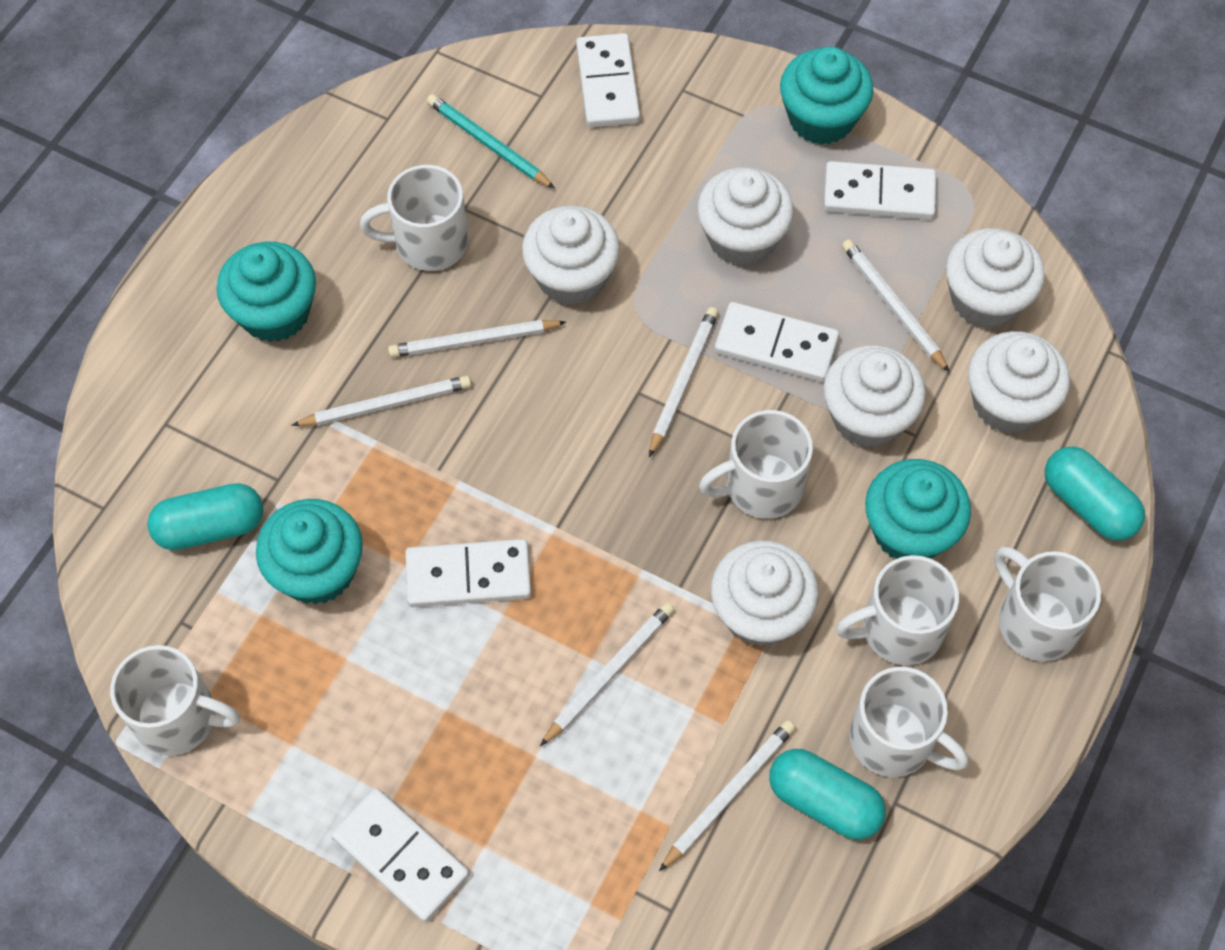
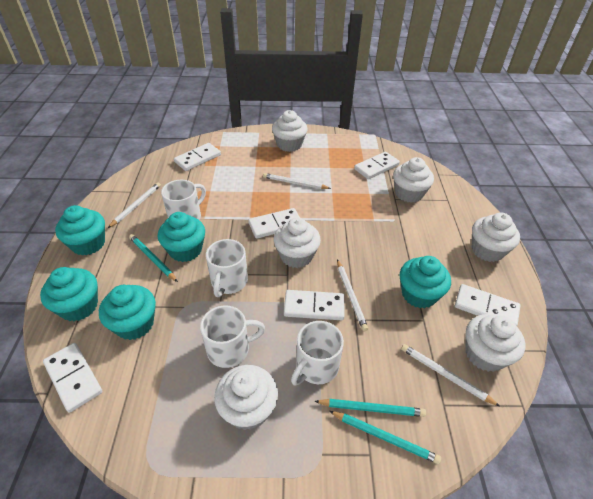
turquoise capsule: [147,483,263,550] [769,749,886,840] [1045,447,1145,541] = 3 -> none = 0
turquoise cupcake: [217,242,316,342] [256,499,363,605] [780,47,873,145] [865,459,971,559] = 4 -> [40,267,98,321] [55,205,105,255] [99,285,156,340] [158,212,205,262] [400,256,451,308] = 5
turquoise pencil: [427,94,555,188] = 1 -> [129,234,178,282] [315,399,426,417] [329,411,441,464] = 3
white domino: [331,788,469,922] [405,539,531,607] [576,33,640,127] [714,302,839,382] [824,161,936,220] = 5 -> [43,343,102,413] [174,143,221,171] [248,208,300,239] [284,290,344,320] [354,152,400,179] [455,284,521,326] = 6
white mug: [110,645,240,756] [360,165,469,271] [699,410,813,519] [836,555,959,665] [849,667,968,777] [994,546,1101,661] = 6 -> [161,180,206,220] [200,306,265,368] [206,239,248,297] [291,321,344,385] = 4
white pencil: [291,375,471,426] [388,320,566,358] [540,602,674,746] [649,307,719,457] [659,720,795,871] [842,239,950,372] = 6 -> [108,182,161,228] [263,173,331,189] [337,260,368,331] [401,344,501,407] = 4

